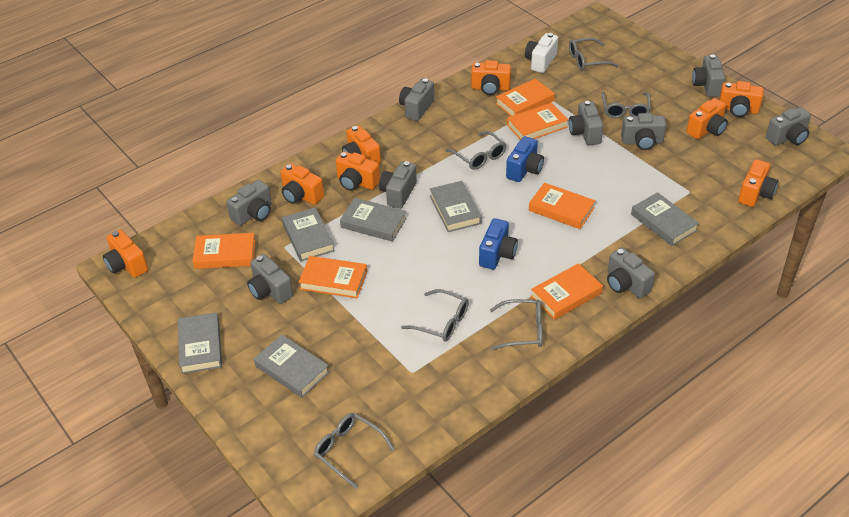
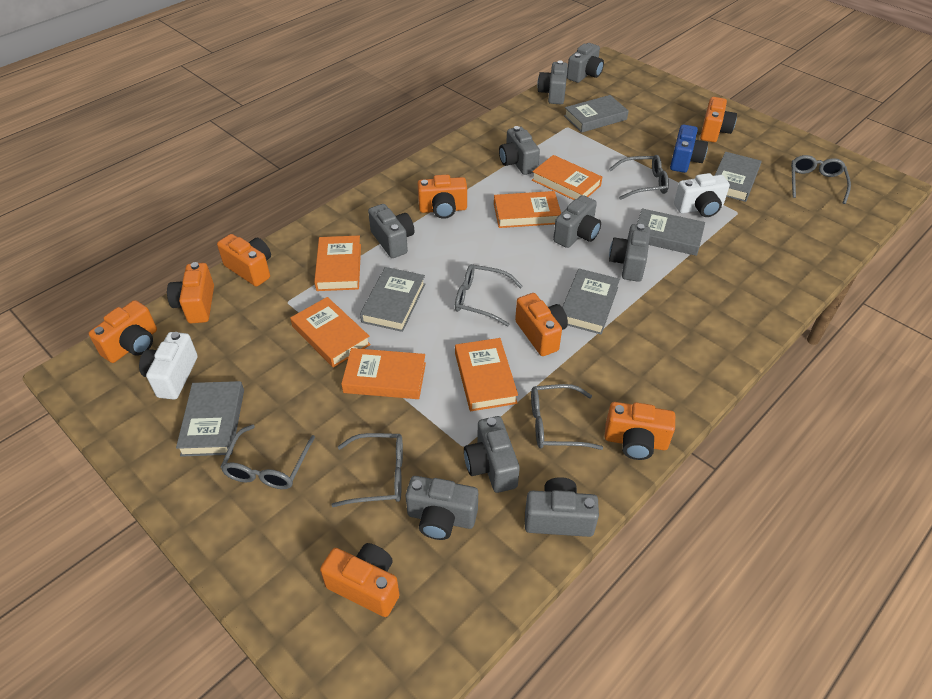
blue camera: [479,218,518,269] [506,136,544,182] = 2 -> [670,124,708,173] = 1
white camera: [525,33,558,73] = 1 -> [139,332,198,400] [674,173,730,217] = 2

